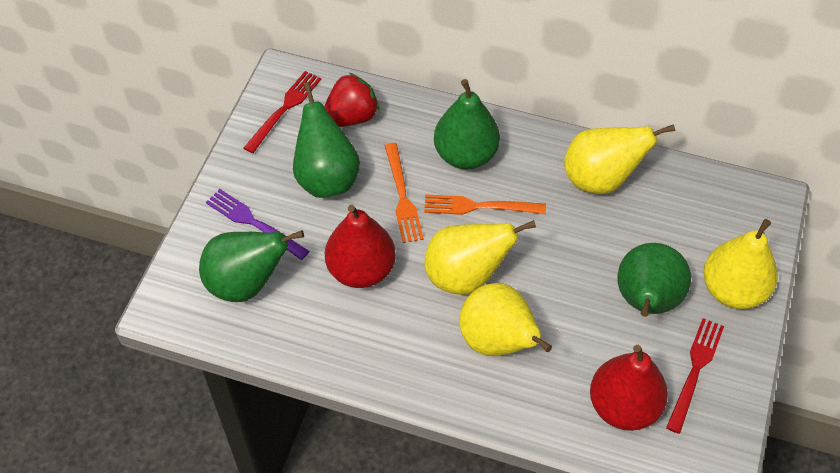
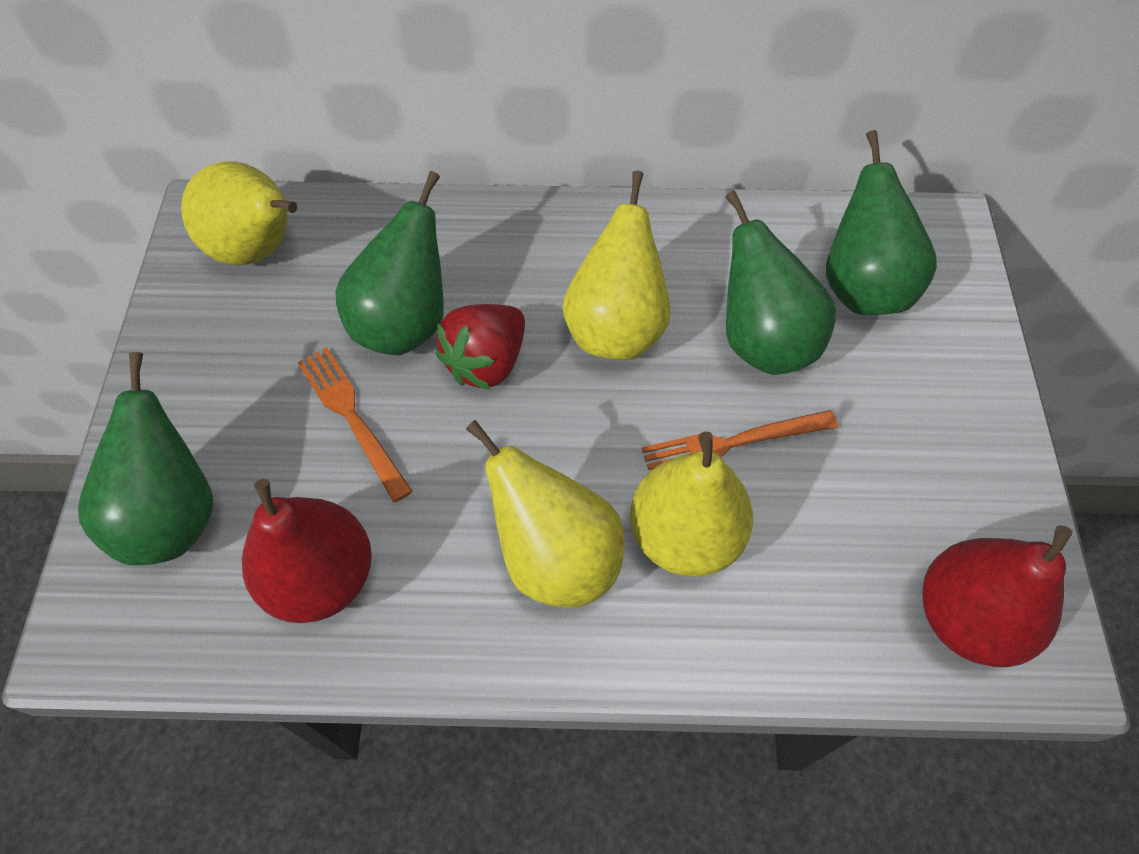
purple fork: [206,189,309,260] = 1 -> none = 0
red fork: [244,71,321,153] [666,318,724,434] = 2 -> none = 0

